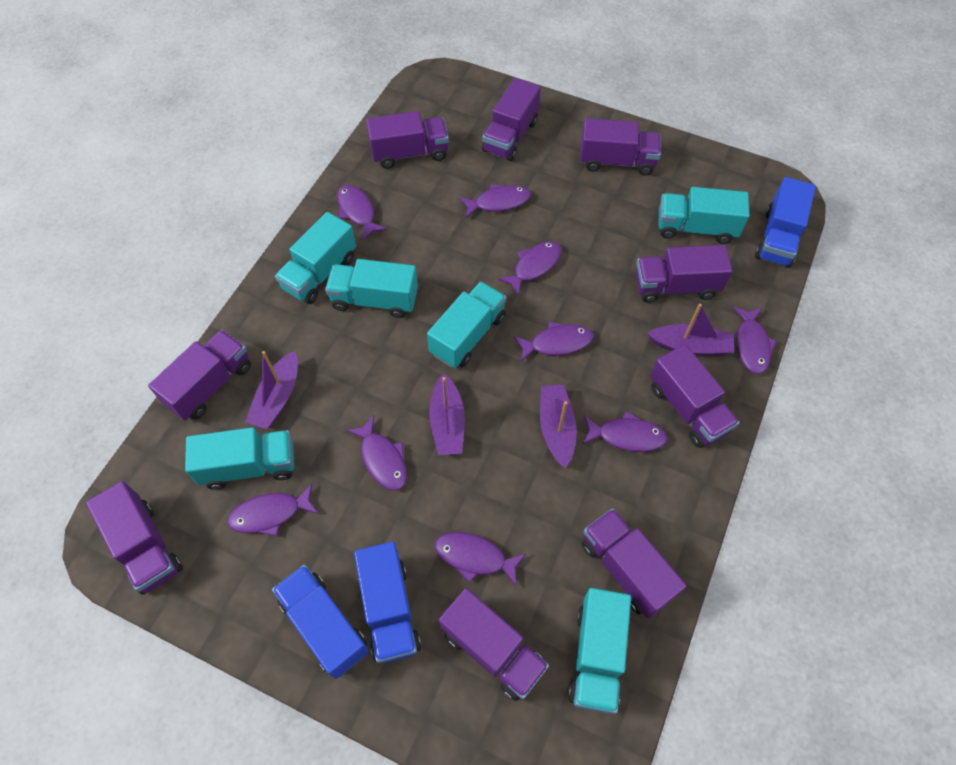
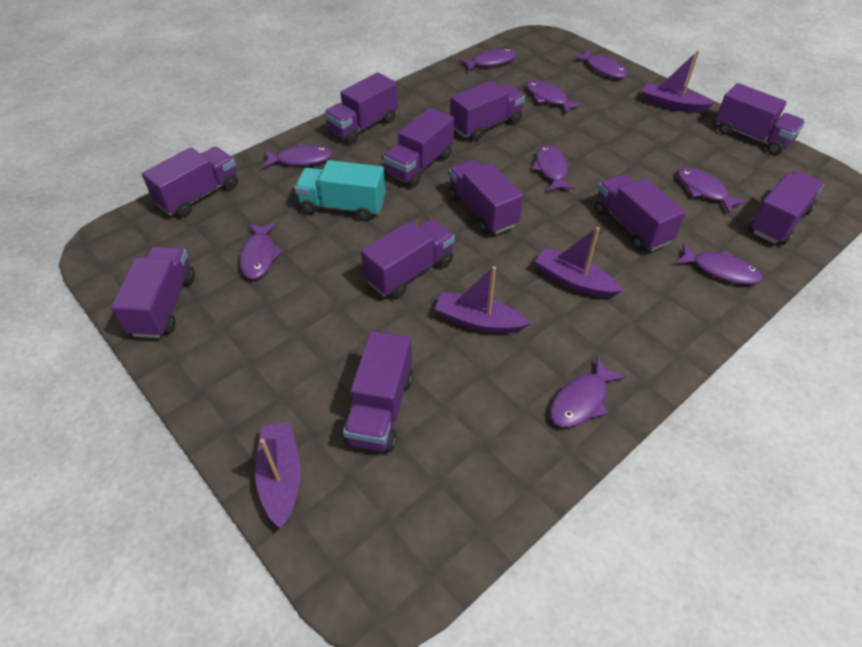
blue truck: [272,565,369,679] [354,542,421,664] [755,177,816,268] = 3 -> none = 0
purple truck: [86,481,183,595] [148,330,251,421] [366,111,449,169] [439,588,549,701] [482,78,541,161] [580,118,661,176] [582,508,687,619] [635,245,732,303] [650,344,739,448] = 9 -> [111,247,195,338] [142,147,238,217] [324,72,398,144] [343,331,413,452] [361,219,455,298] [383,108,454,187] [448,160,523,234] [450,81,525,141] [595,174,686,251] [715,83,805,155] [749,171,824,245] = 11
turquoise truck: [185,427,294,490] [275,212,356,304] [325,259,418,318] [427,281,506,368] [568,588,631,714] [658,187,750,244] = 6 -> [295,160,386,221] = 1

